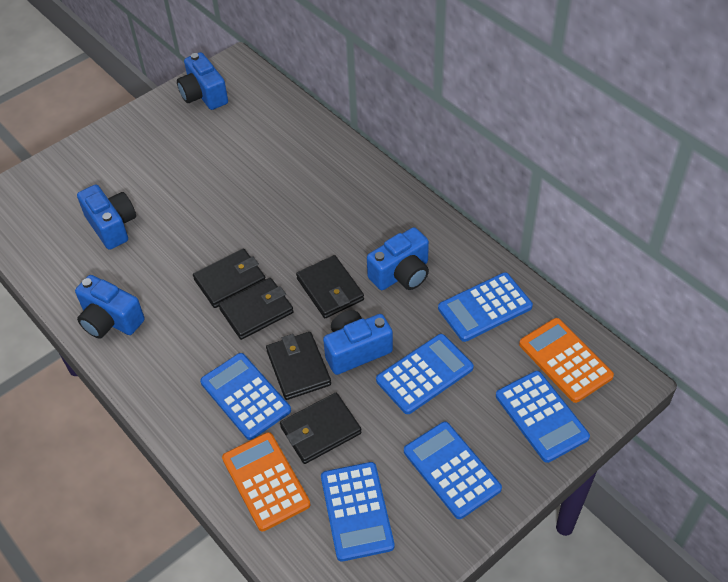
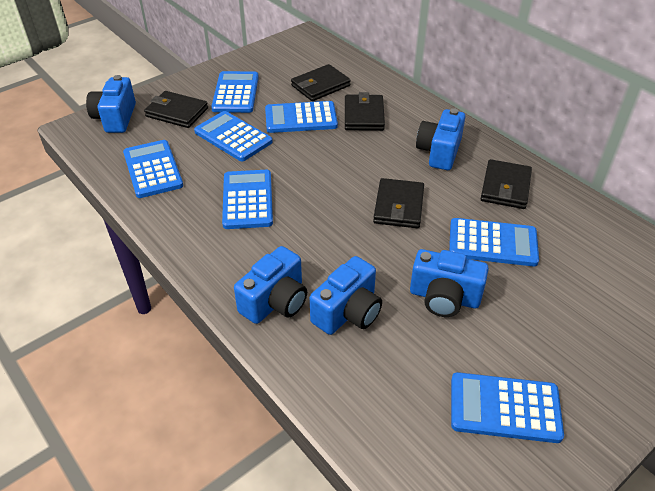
blue calculator: [200,353,291,440] [321,462,395,562] [376,334,474,414] [404,422,502,519] [438,272,533,342] [496,371,590,463] = 6 -> [123,140,183,198] [194,111,273,161] [211,71,259,113] [222,170,273,229] [265,101,338,133] [449,218,539,266] [451,372,564,443] = 7
orange calculator: [222,432,310,531] [519,318,614,403] = 2 -> none = 0

